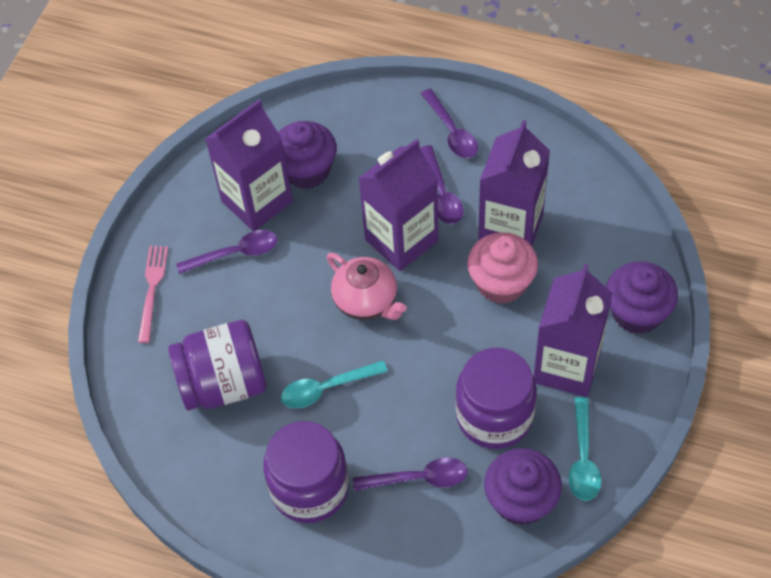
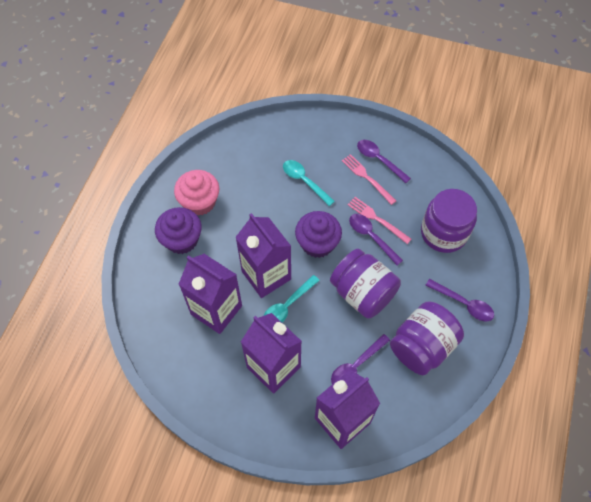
pink fork: [138,246,168,343] = 1 -> [342,154,396,205] [348,197,411,244] = 2
pink teapot: [327,253,407,320] = 1 -> none = 0
purple cupcake: [278,121,337,189] [484,448,562,525] [606,261,678,334] = 3 -> [155,207,202,254] [295,211,342,258] = 2

